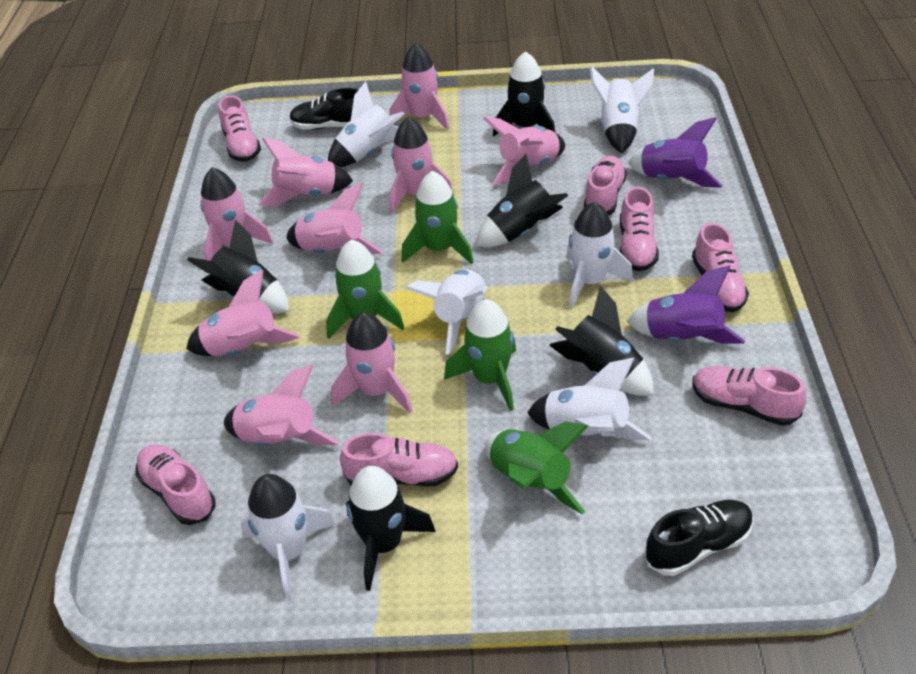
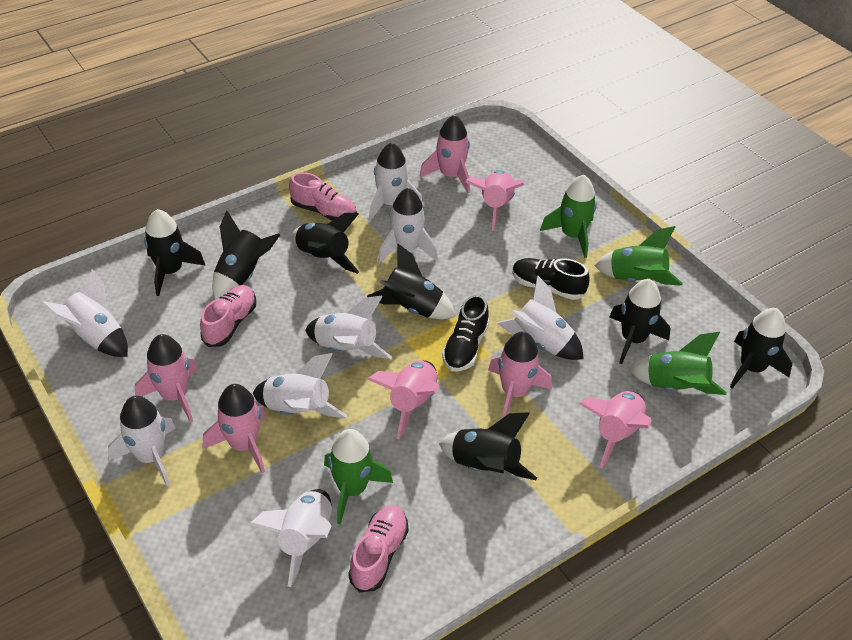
black rocket: [187,220,290,313] [346,466,436,591] [477,154,568,247] [493,51,555,137] [549,286,654,396] = 5 -> [144,209,206,296] [212,210,280,300] [292,213,359,274] [367,244,455,319] [439,412,537,480] [609,279,671,364] [730,308,792,389] = 7
pink rocket: [186,270,300,357] [200,167,273,261] [224,365,339,446] [258,137,353,206] [286,183,383,254] [331,312,413,413] [389,43,449,130] [389,117,454,214] [483,117,565,185] = 9 -> [135,334,198,423] [203,384,266,473] [367,360,439,439] [420,115,470,193] [465,170,524,231] [488,331,552,418] [579,391,652,468] = 7
pink shoe: [135,444,216,525] [219,95,261,162] [340,433,458,487] [584,156,627,215] [620,187,659,271] [692,223,749,312] [693,366,806,426] = 7 -> [200,285,256,347] [289,172,357,221] [348,505,408,592] = 3
purple rocket: [627,265,745,344] [628,117,723,188] = 2 -> none = 0
white rocket: [241,474,335,599] [328,81,404,167] [406,269,488,355] [527,358,652,441] [566,202,633,308] [590,66,654,153] = 6 -> [40,269,128,357] [108,396,176,486] [249,489,332,587] [253,353,347,418] [305,296,392,359] [369,142,423,220] [378,188,438,263] [497,276,584,360] = 8

